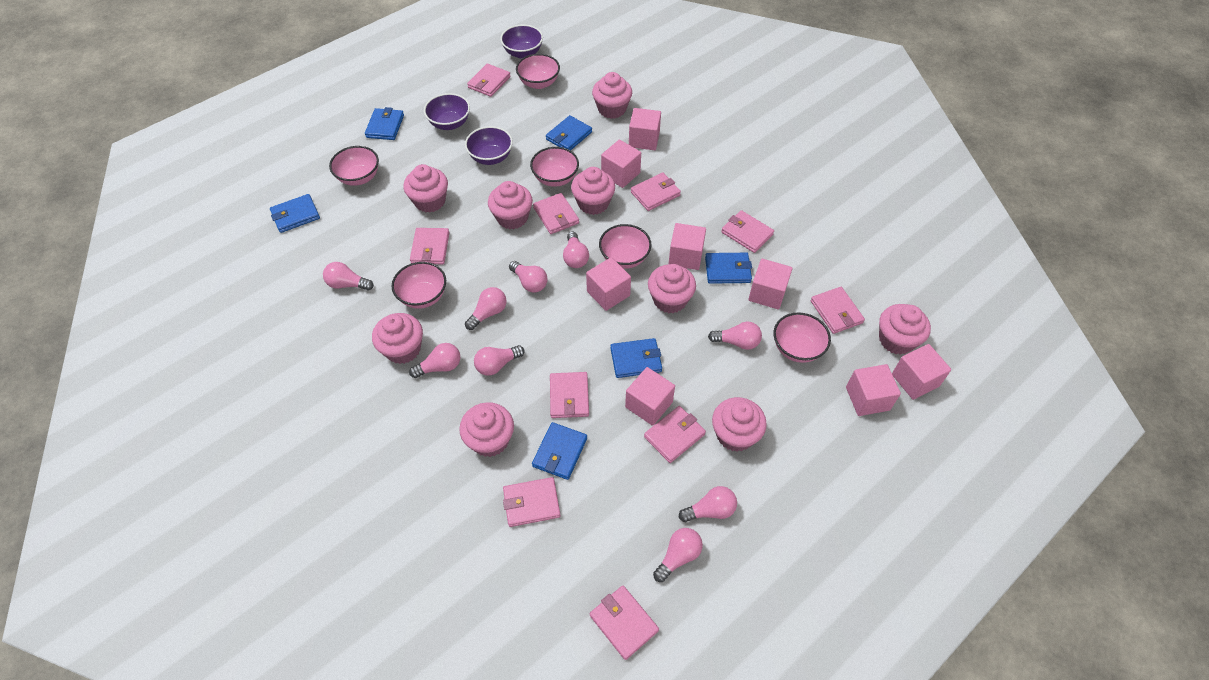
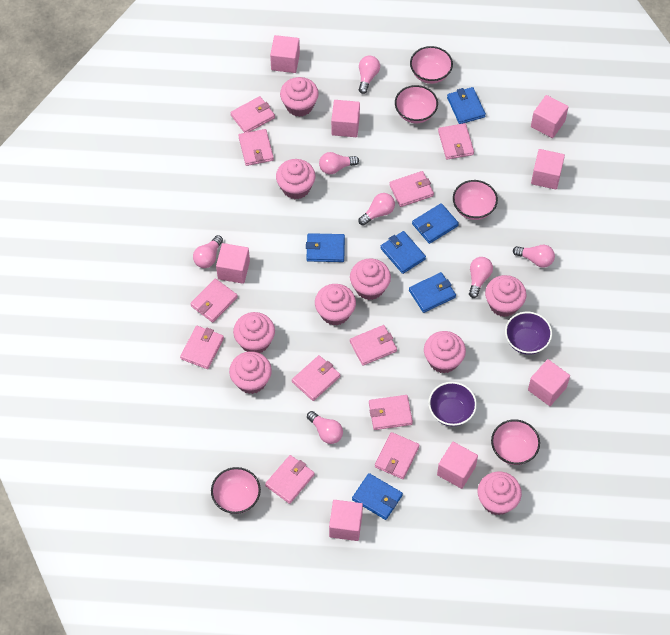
pink bowl: [329,146,379,186] [391,262,446,309] [516,54,560,89] [530,147,579,187] [599,224,652,269] [773,312,831,363] = 6 -> [211,467,261,514] [395,85,438,123] [410,46,453,84] [453,180,498,220] [491,419,540,465] = 5
pink light bulb: [323,262,374,290] [409,343,460,378] [465,287,506,330] [474,345,525,376] [509,261,548,293] [563,232,589,268] [653,528,703,582] [679,486,737,522] [708,322,762,350] = 9 -> [193,235,223,268] [307,411,343,444] [319,152,359,174] [358,193,395,226] [359,55,380,94] [469,257,493,298] [513,245,555,268] = 7
pink wallet: [410,228,450,264] [467,64,511,97] [503,477,561,527] [533,193,579,234] [550,372,589,418] [590,586,659,660] [631,173,681,211] [644,406,706,463] [721,210,774,253] [811,287,865,334] = 10 -> [180,326,224,369] [190,278,238,322] [230,96,275,133] [238,129,274,166] [265,455,315,504] [292,355,340,401] [350,325,397,366] [369,395,413,430] [375,432,419,479] [389,171,434,207] [438,123,474,160] = 11
purple bowl: [424,93,470,130] [465,126,513,165] [500,24,543,59] = 3 -> [428,382,477,426] [505,312,552,355] = 2

